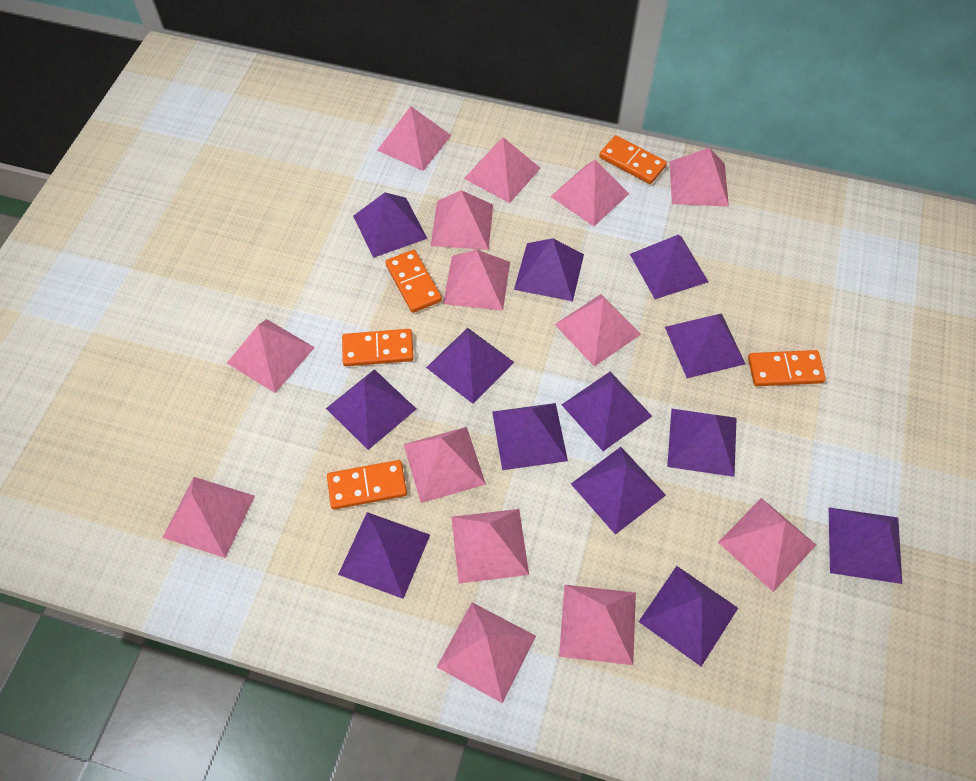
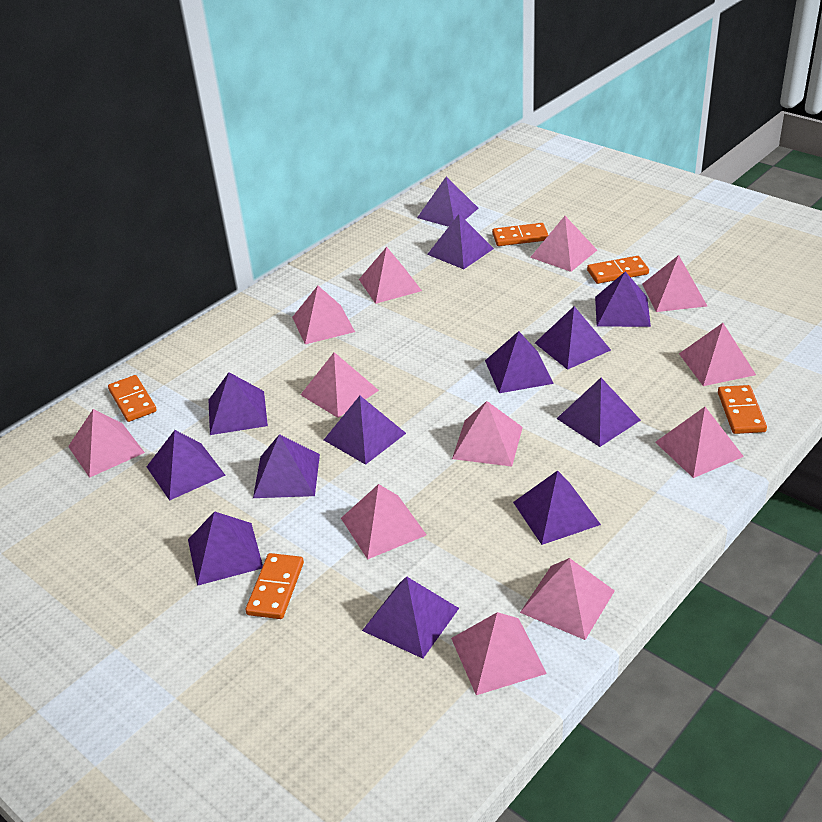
pink pyramid: [162,477,255,558] [227,319,315,393] [377,106,452,171] [404,427,486,503] [431,190,493,250] [437,602,536,703] [443,250,510,311] [451,509,529,583] [464,137,541,203] [550,160,629,226] [555,294,641,366] [559,585,636,665] [670,148,729,207] [718,498,816,592] = 14 -> [68,409,145,478] [292,286,355,344] [300,352,379,418] [341,484,427,560] [359,247,422,304] [451,612,547,695] [452,401,523,467] [520,558,615,640] [530,216,597,272] [642,255,707,312] [655,407,744,478] [679,323,756,386] = 12

